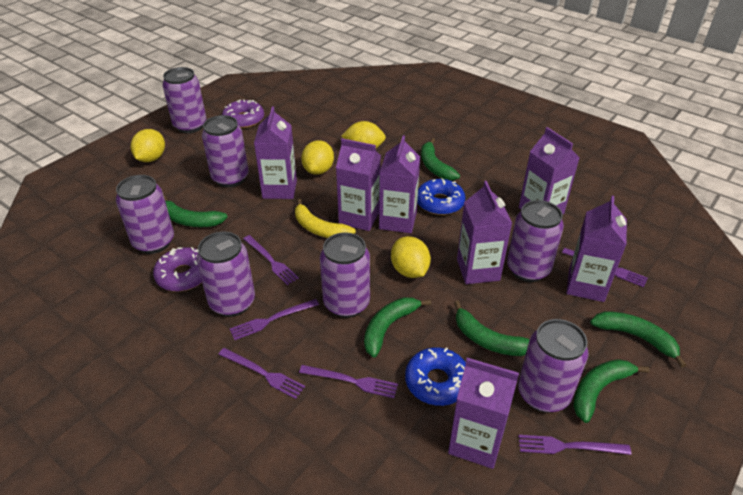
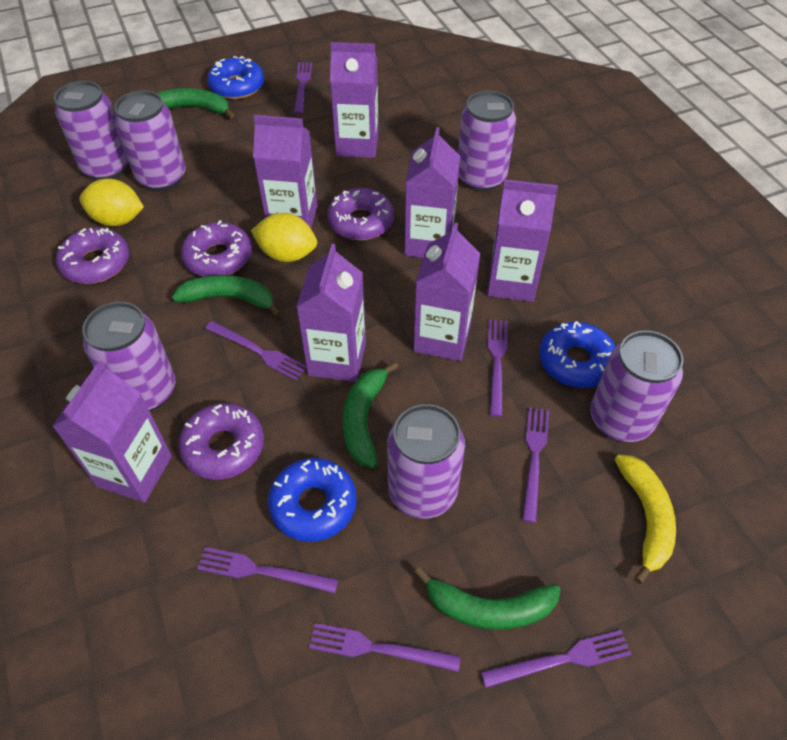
blue donut: [405,347,466,406] [417,178,465,215] = 2 -> [207,56,264,99] [268,458,357,542] [539,321,616,388] = 3
green banana: [164,196,228,227] [364,297,431,357] [421,138,460,181] [454,301,530,356] [573,359,650,423] [590,311,686,368] = 6 -> [157,88,235,118] [172,275,281,317] [343,362,398,468] [414,567,560,630] = 4
purple can: [116,175,174,254] [162,67,206,133] [196,231,255,317] [202,115,249,187] [320,232,370,318] [507,200,564,282] [518,319,588,413] = 7 -> [54,81,129,180] [82,302,175,411] [115,90,186,191] [387,404,465,519] [458,90,516,192] [590,330,684,442] = 6
purple donut: [153,247,202,292] [222,99,264,128] = 2 -> [56,228,129,284] [178,403,264,480] [181,220,252,277] [327,188,394,240] = 4
purple fork: [218,348,305,399] [230,299,319,340] [243,235,299,285] [299,365,398,398] [518,435,631,455] [562,248,648,287] = 6 -> [197,547,339,593] [205,321,307,381] [294,62,312,114] [309,623,461,672] [481,630,631,688] [488,320,508,417] [522,407,549,523] = 7
yellow lemon: [131,129,165,162] [301,140,334,175] [341,121,386,148] [391,236,431,278] = 4 -> [79,179,144,226] [251,213,317,262] = 2

